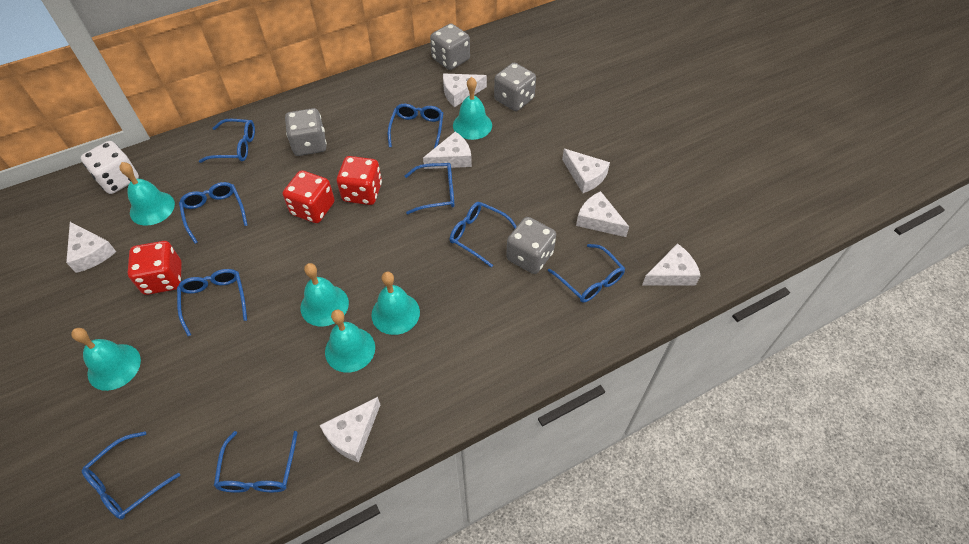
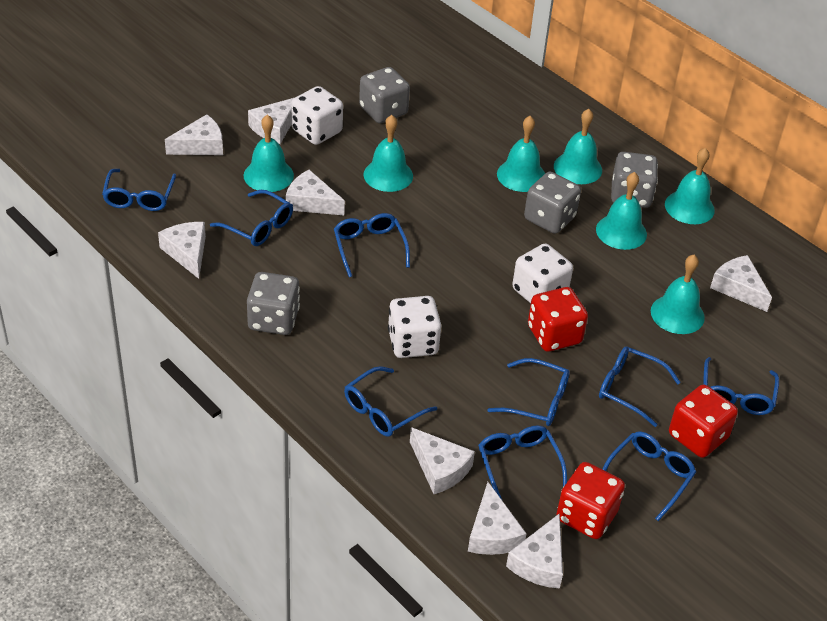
turquoise bell: [71,328,141,391] [119,162,175,226] [300,263,349,327] [325,309,375,373] [371,272,420,335] [453,77,492,140] = 6 -> [244,115,294,192] [363,115,413,192] [497,116,545,192] [554,109,602,184] [596,172,647,250] [651,255,705,334] [665,148,715,224] = 7
white cheese: [66,222,116,273] [319,397,380,463] [423,132,472,169] [443,74,487,107] [562,149,610,193] [576,191,629,237] [642,243,701,285] = 7 -> [158,222,206,279] [165,114,223,155] [248,98,294,144] [286,170,345,215] [410,427,475,494] [468,482,527,555] [506,513,563,589] [710,255,772,312] = 8
white dice: [81,141,139,194] = 1 -> [291,86,343,145] [388,296,441,358] [512,244,573,303] = 3

